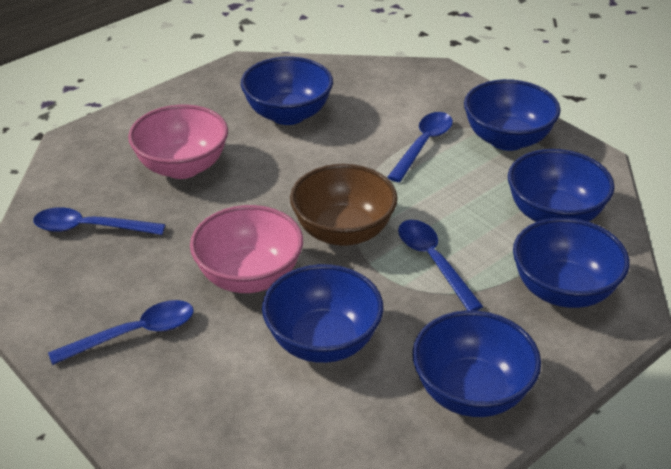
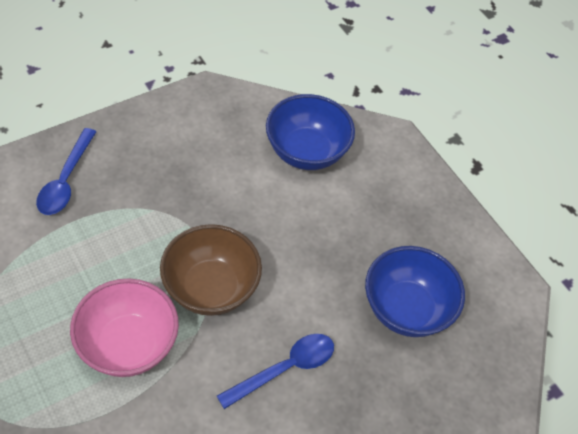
blue bowl: [241,56,333,125] [262,264,383,363] [412,310,541,417] [464,79,561,151] [508,149,615,222] [513,218,630,308] = 6 -> [266,94,355,170] [365,246,465,337] = 2
blue spoon: [33,207,165,235] [48,300,194,365] [387,112,453,182] [398,220,483,311] = 4 -> [36,128,96,215] [217,334,334,409] = 2
pink bowl: [128,104,228,179] [190,205,303,293] = 2 -> [70,279,179,377] = 1

